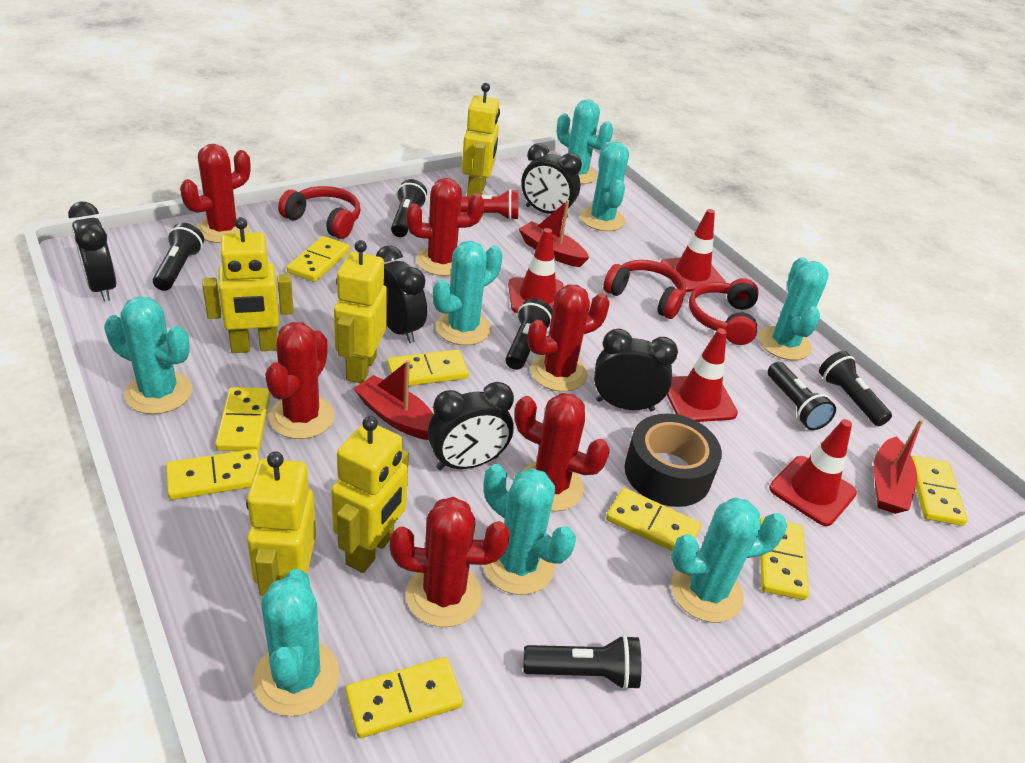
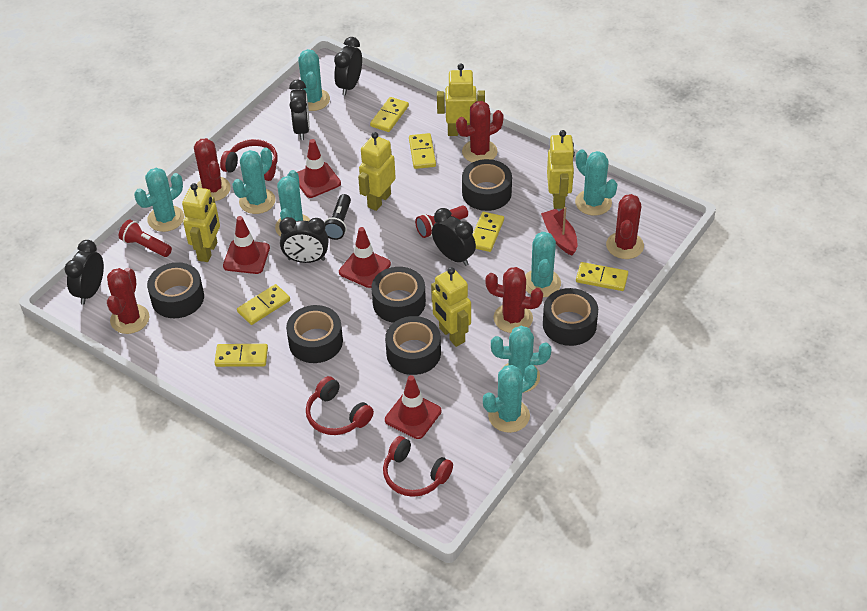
black flashlight: [153,223,204,291] [391,179,427,237] [505,298,552,370] [523,635,641,690] [768,362,836,430] [819,351,892,426] = 6 -> [324,194,351,240] = 1
black tape: [625,414,722,507] = 1 -> [147,262,204,318] [286,305,343,363] [371,267,426,323] [385,316,441,375] [462,159,512,211] [543,288,598,346] = 6
red boat: [353,360,434,440] [519,200,589,267] [874,419,923,514] = 3 -> [541,207,577,256] = 1
red cactus: [180,144,250,243] [265,322,335,439] [390,497,510,627] [406,178,484,276] [514,393,610,512] [527,285,610,392] = 6 -> [107,268,150,334] [194,138,231,201] [456,101,504,163] [485,267,543,333] [606,194,644,259] = 5
red flashlight: [460,189,518,220] = 1 -> [119,220,172,257] [415,206,468,238] = 2
yellow domino: [166,449,260,500] [215,387,271,451] [287,236,350,282] [346,657,463,738] [387,349,469,386] [606,488,701,551] [760,517,809,600] [912,456,968,526] = 8 -> [215,344,268,367] [237,284,290,325] [370,97,409,132] [409,133,436,169] [472,212,504,252] [576,262,628,291] = 6

